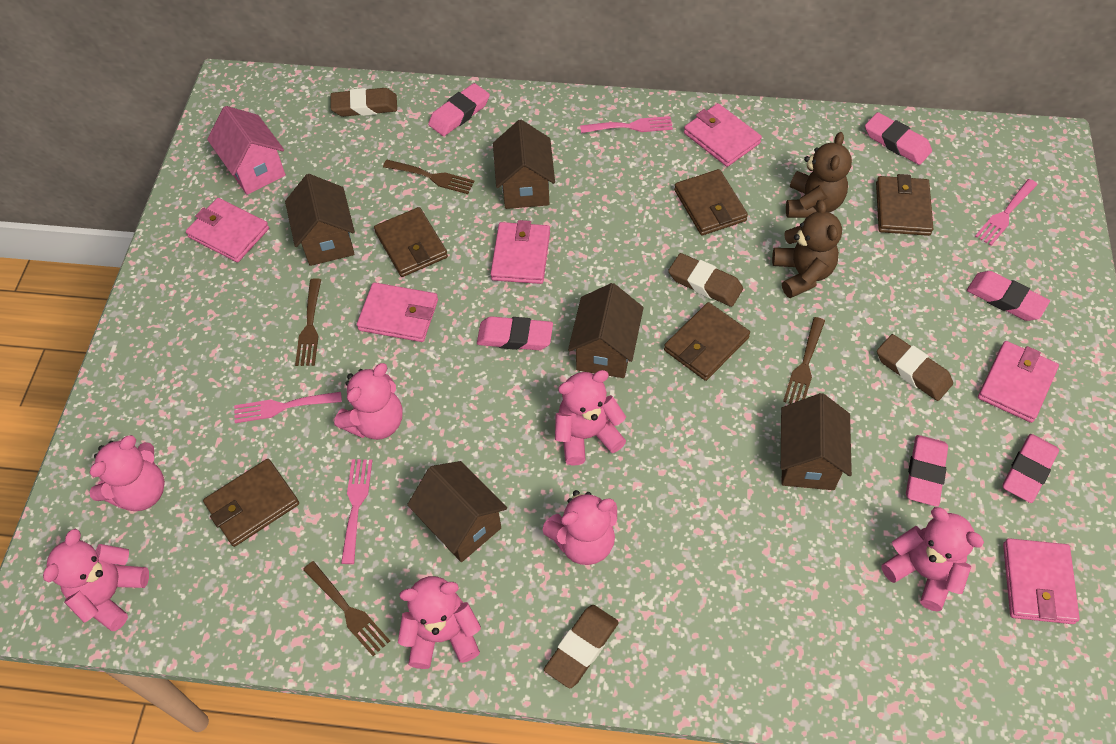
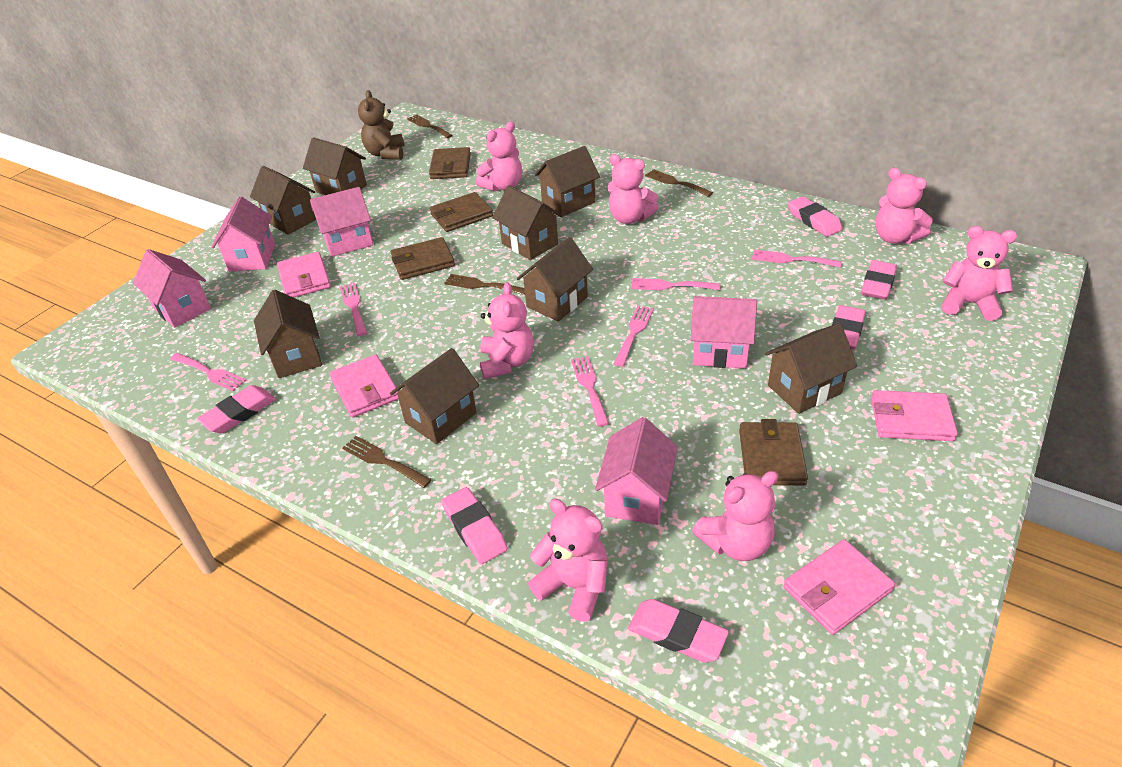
brown eraser: [331,88,397,117] [544,605,619,688] [668,253,743,307] [877,334,953,401] = 4 -> none = 0
brown house: [285,174,355,266] [407,461,507,562] [493,120,555,209] [568,283,644,378] [781,393,852,490] = 5 -> [250,166,316,235] [254,290,322,378] [303,137,367,195] [390,348,479,444] [492,185,562,260] [517,237,593,322] [535,146,600,217] [765,323,857,414] = 8
brown teddy bear: [772,200,842,298] [786,132,852,218] = 2 -> [358,90,404,160] = 1
brown wallet: [203,459,299,547] [374,207,448,277] [664,302,750,381] [674,169,748,235] [876,174,933,236] = 5 -> [391,237,455,280] [429,147,471,179] [430,192,493,232] [739,419,808,486] = 4
pink fork: [234,392,342,423] [341,459,373,564] [580,116,673,133] [975,179,1038,246] = 4 -> [170,353,246,391] [340,283,367,336] [571,356,609,427] [613,305,654,367] [631,278,721,291] [752,249,842,268] = 6
pink house: [207,106,286,195] = 1 -> [133,249,211,328] [212,196,275,272] [310,187,373,257] [595,417,678,525] [691,296,757,368] = 5
pink wallet: [186,198,269,262] [357,282,438,342] [491,220,550,284] [684,103,762,167] [978,341,1059,423] [1003,538,1080,624] = 6 -> [277,252,331,298] [329,355,399,418] [783,539,895,635] [871,390,958,441] = 4

